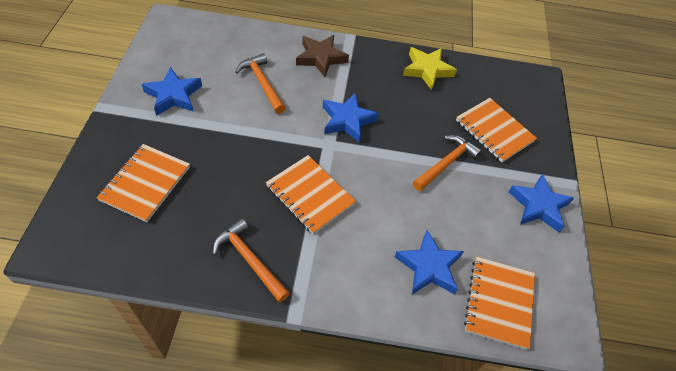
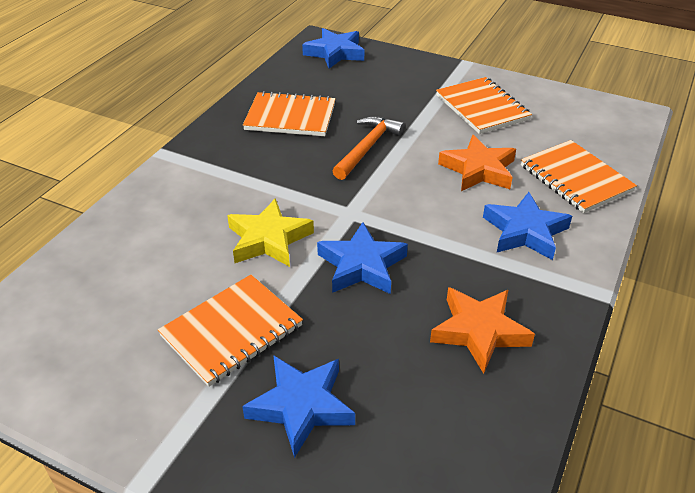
brown star: [296,35,349,77] = 1 -> none = 0
orange hammer: [213,218,290,302] [236,53,285,114] [413,135,482,191] = 3 -> [333,116,405,180] = 1
orange star: none = 0 -> [430,287,535,374] [438,135,516,191] = 2

